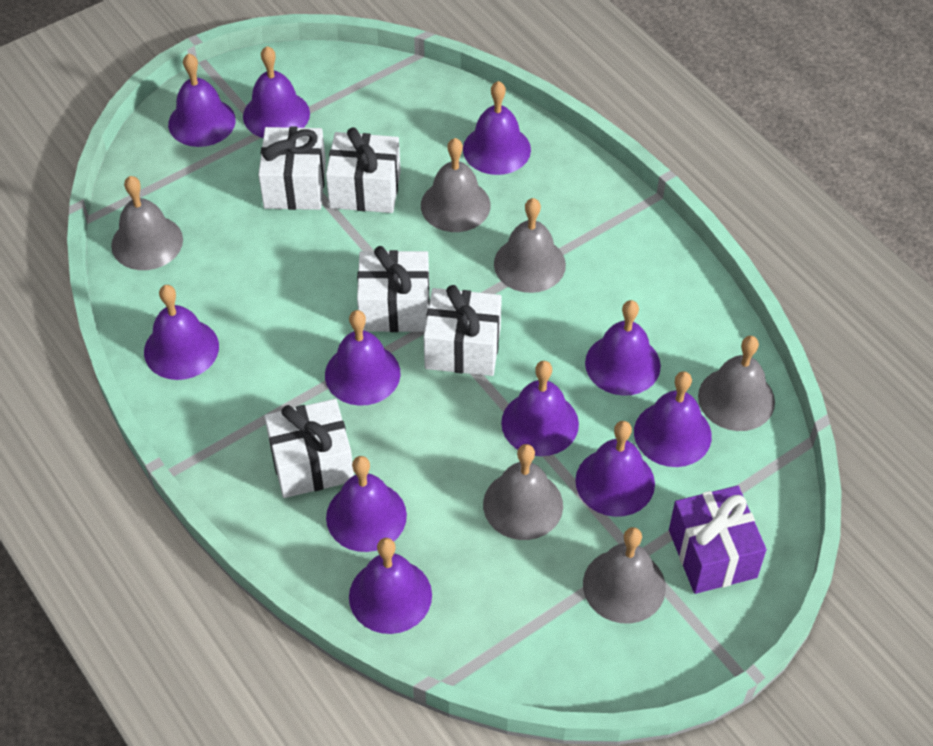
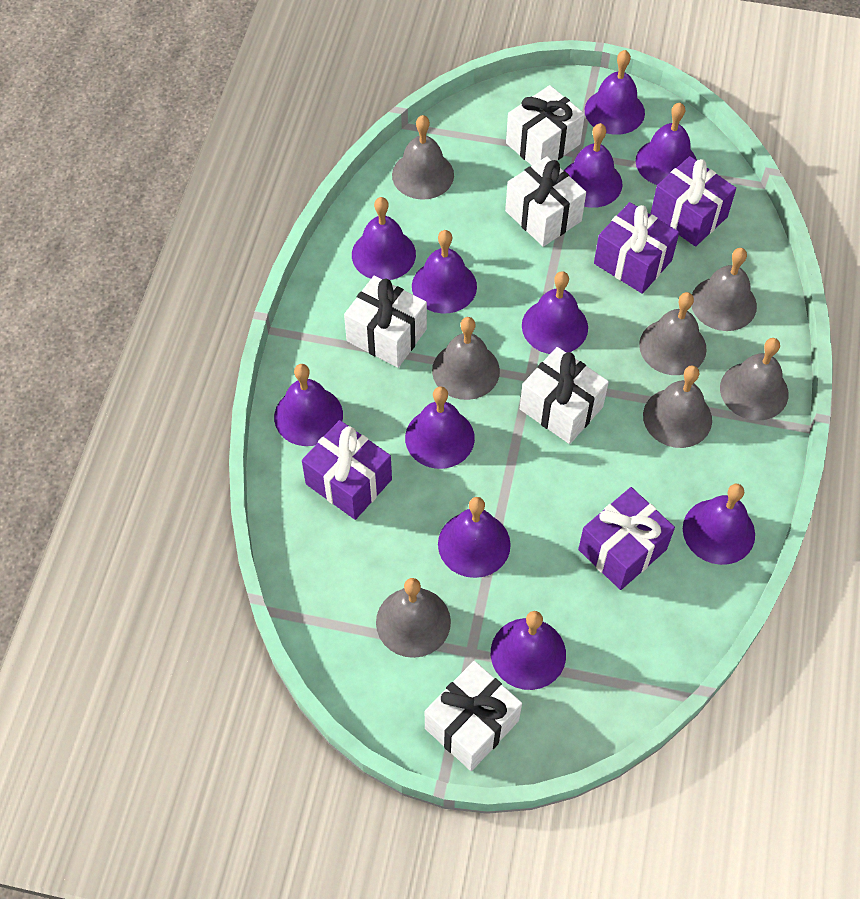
grey bell: [111,176,183,270] [421,138,490,232] [483,444,563,540] [494,198,566,293] [583,527,666,624] [698,336,775,431] = 6 -> [376,578,451,658] [392,115,454,200] [432,317,500,400] [639,292,707,375] [643,365,712,448] [691,248,757,331] [720,338,788,421] = 7
purple gift: [669,485,767,594] = 1 -> [302,420,392,520] [578,487,675,590] [594,202,679,294] [650,156,736,247] = 4

